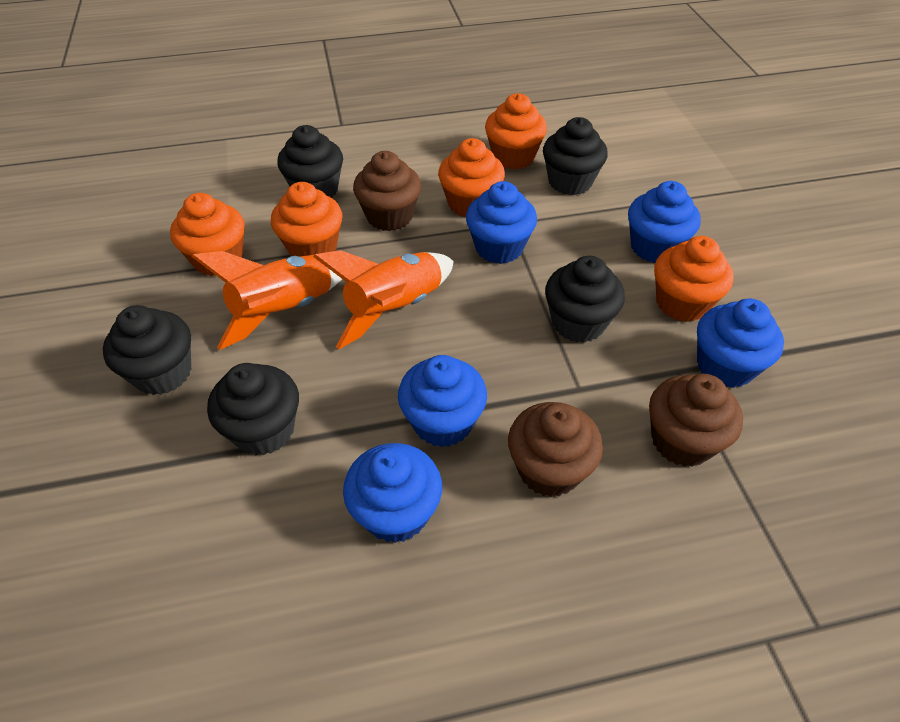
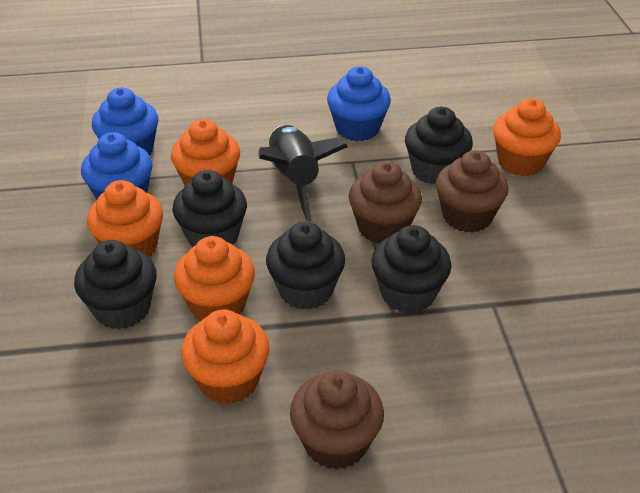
black rocket: none = 0 -> [258,125,348,221] = 1
blue cupcake: [343,443,442,543] [398,355,487,447] [466,181,537,264] [628,181,701,263] [697,299,784,388] = 5 -> [81,132,153,199] [92,87,158,155] [327,66,391,141] = 3
orange rocket: [192,251,342,350] [313,250,454,349] = 2 -> none = 0

